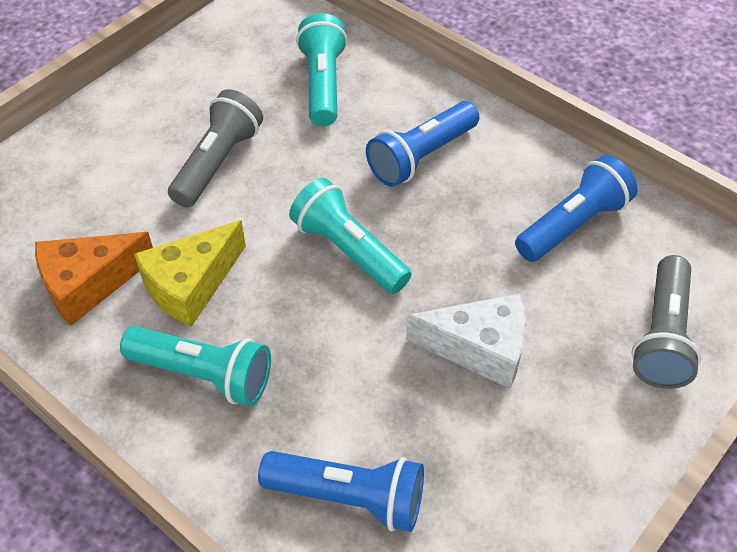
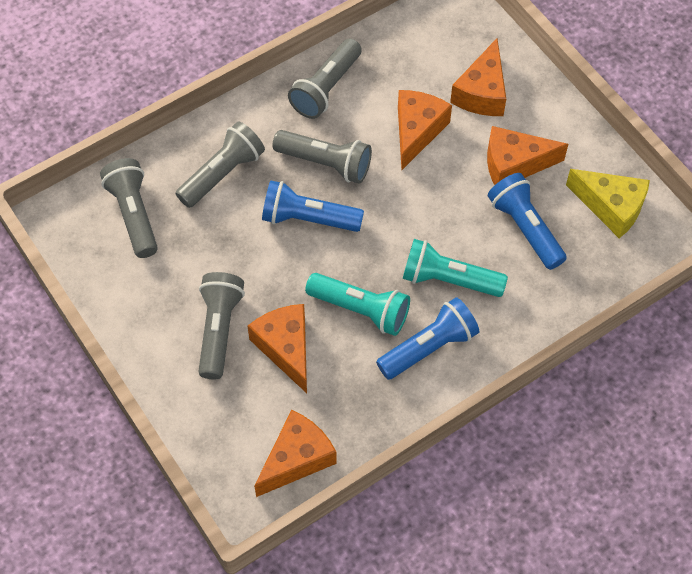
grey flashlight: [168,89,263,207] [632,255,701,389] = 2 -> [100,158,158,258] [175,121,265,208] [198,272,245,380] [272,130,372,184] [288,38,362,119] = 5
orange cheese: [35,232,153,326] = 1 -> [247,304,307,393] [254,410,337,497] [398,90,452,170] [450,38,506,116] [487,126,568,185] = 5
turquoise flashlight: [120,326,271,406] [289,178,412,294] [296,13,348,126] = 3 -> [305,273,410,336] [403,239,508,297] = 2
white cheese: [406,293,526,389] = 1 -> none = 0

